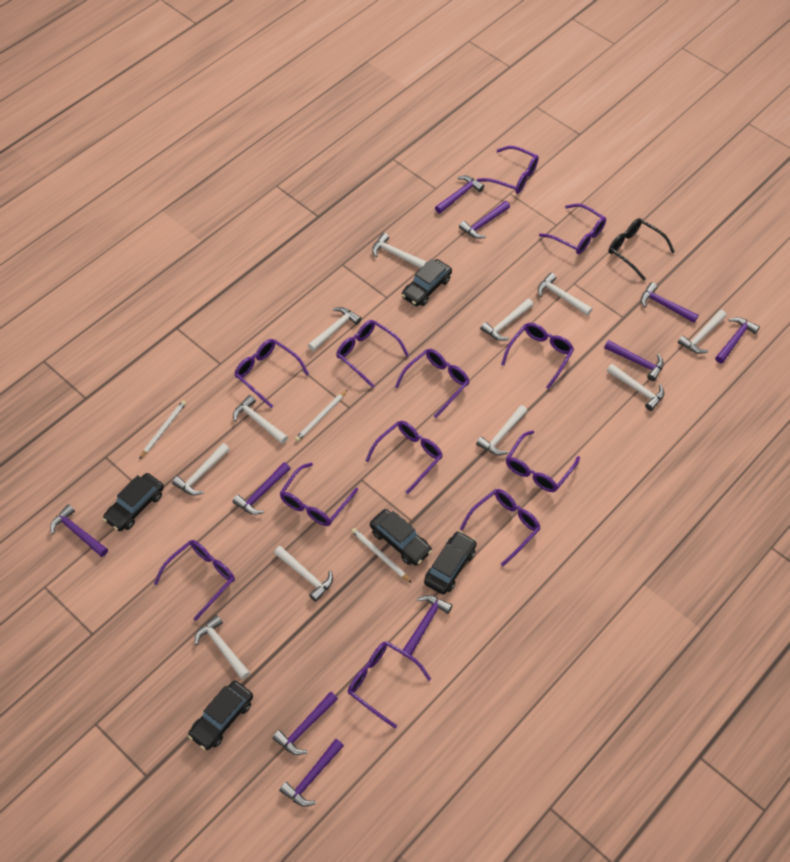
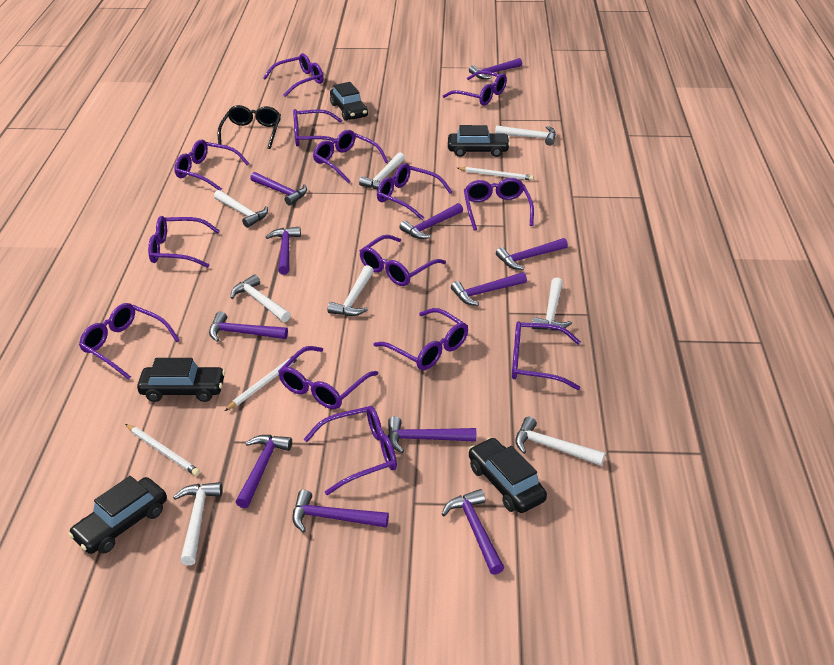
purple glasses: [154,540,235,621] [234,339,309,408] [280,463,358,526] [336,320,409,388] [348,641,431,728] [365,421,443,494] [395,349,470,418] [460,489,541,567] [477,146,539,194] [501,323,574,389] [506,430,580,492] [539,203,606,254] = 12 -> [79,303,179,380] [148,216,220,268] [174,140,249,190] [263,53,324,97] [278,346,379,409] [293,109,342,147] [304,406,397,495] [313,130,388,183] [360,235,446,286] [374,308,468,370] [377,163,452,220] [443,71,507,106] [464,178,534,231] [512,321,581,390] = 14
purple hammer: [50,504,108,557] [232,462,291,515] [272,692,338,755] [279,739,344,807] [403,595,452,657] [435,176,484,214] [459,201,510,239] [604,340,664,381] [641,282,699,323] [715,317,760,363] = 10 -> [209,311,288,342] [236,435,292,508] [250,172,307,206] [266,226,301,275] [292,489,389,533] [388,416,476,453] [400,203,463,239] [442,489,505,575] [451,272,527,306] [469,58,522,79] [496,238,568,270] = 11
white hammer: [172,443,230,495] [195,615,250,680] [233,395,288,444] [274,546,333,602] [308,307,362,351] [372,233,427,268] [476,405,527,455] [480,299,533,341] [538,273,592,316] [607,364,664,411] [678,310,727,354] = 11 -> [173,482,223,565] [214,190,268,228] [231,274,291,322] [328,265,374,316] [359,152,405,189] [495,125,556,146] [515,417,605,466] [532,278,572,331] = 8

